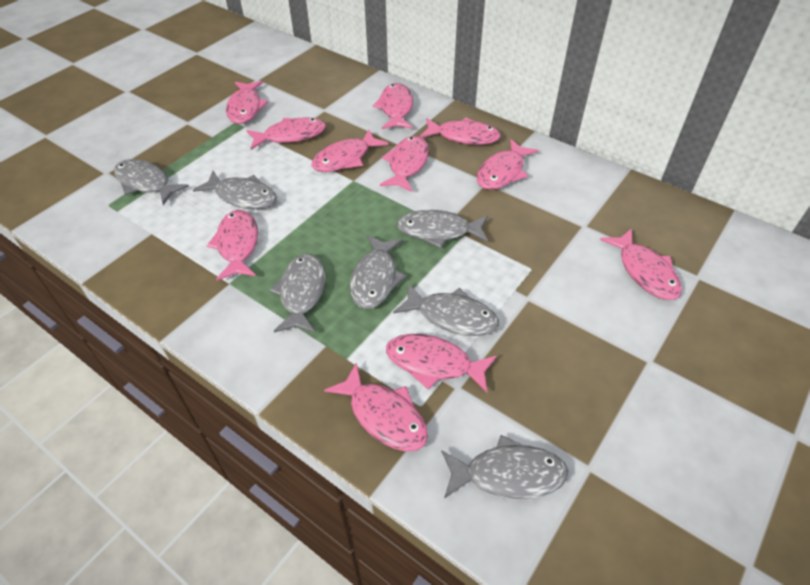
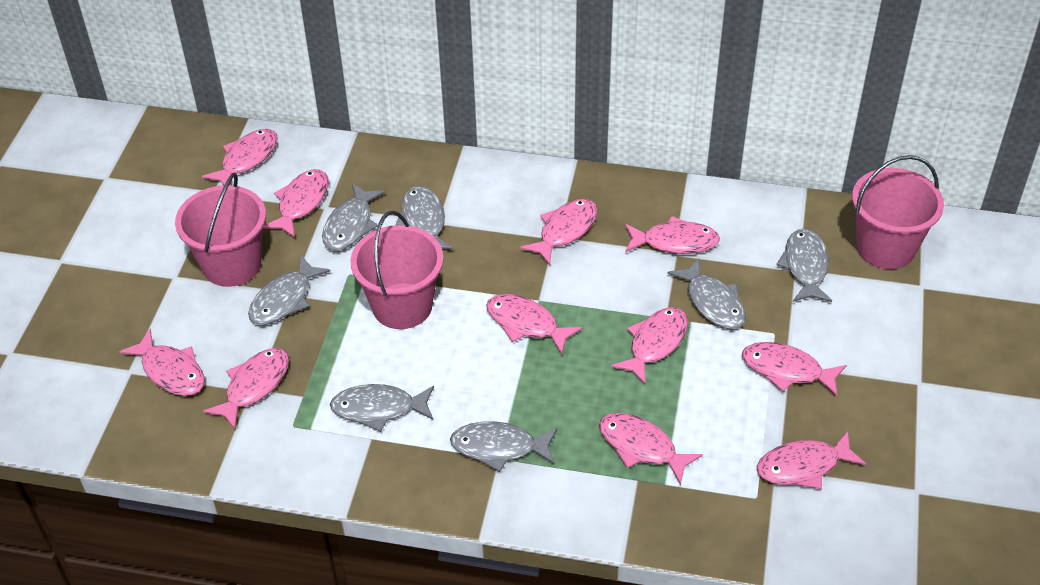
pink bucket: none = 0 -> [175,173,266,287] [351,211,444,329] [852,155,944,269] = 3

